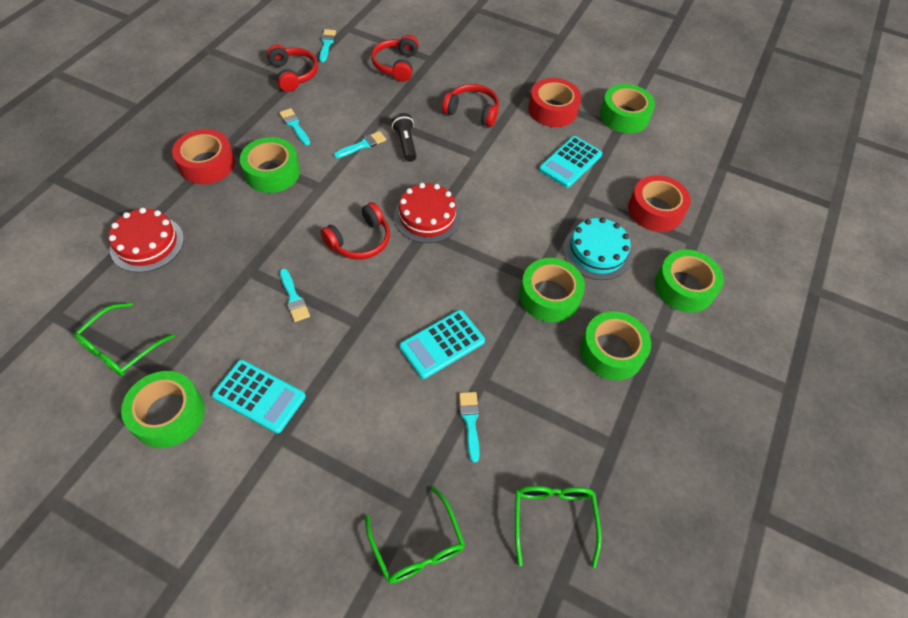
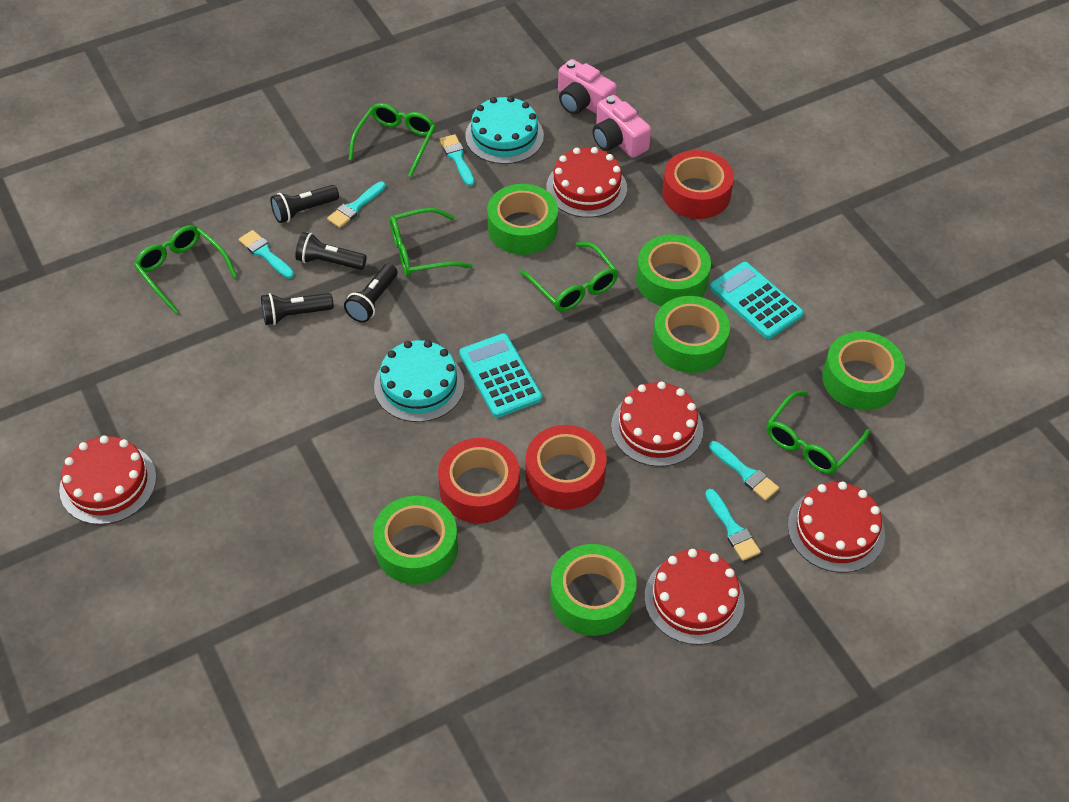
black flashlight: [392,113,416,162] = 1 -> [261,293,334,325] [270,185,339,223] [295,232,367,270] [344,264,397,323] = 4
green glasses: [74,302,175,376] [365,486,465,584] [515,486,602,568] = 3 -> [134,225,237,314] [349,103,436,177] [390,208,473,277] [520,242,619,312] [767,391,870,474] = 5
pink camera: none = 0 -> [558,59,617,115] [592,95,651,158] = 2
red cake: [109,208,184,273] [394,183,461,243] = 2 -> [59,435,156,525] [547,147,627,218] [611,381,703,467] [644,549,745,645] [788,482,885,573] = 5
red headphones: [267,45,318,92] [321,202,390,260] [371,35,419,82] [442,84,499,127] = 4 -> none = 0
turquoise cake: [563,217,631,280] = 1 -> [374,340,464,422] [465,96,544,164] = 2
turquoise calculator: [212,360,306,433] [399,310,485,379] [539,136,602,188] = 3 -> [459,333,542,418] [710,262,804,339] = 2

